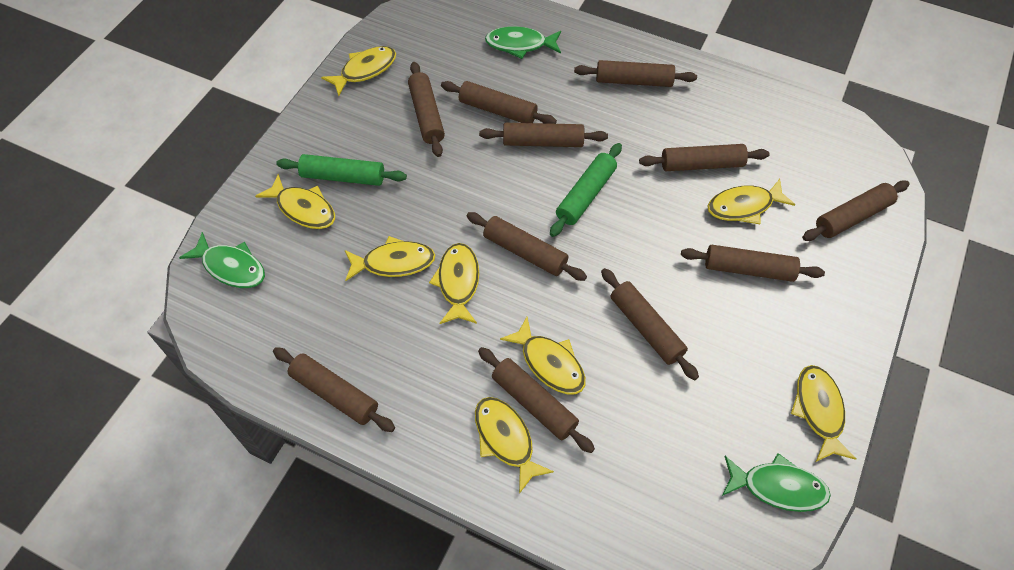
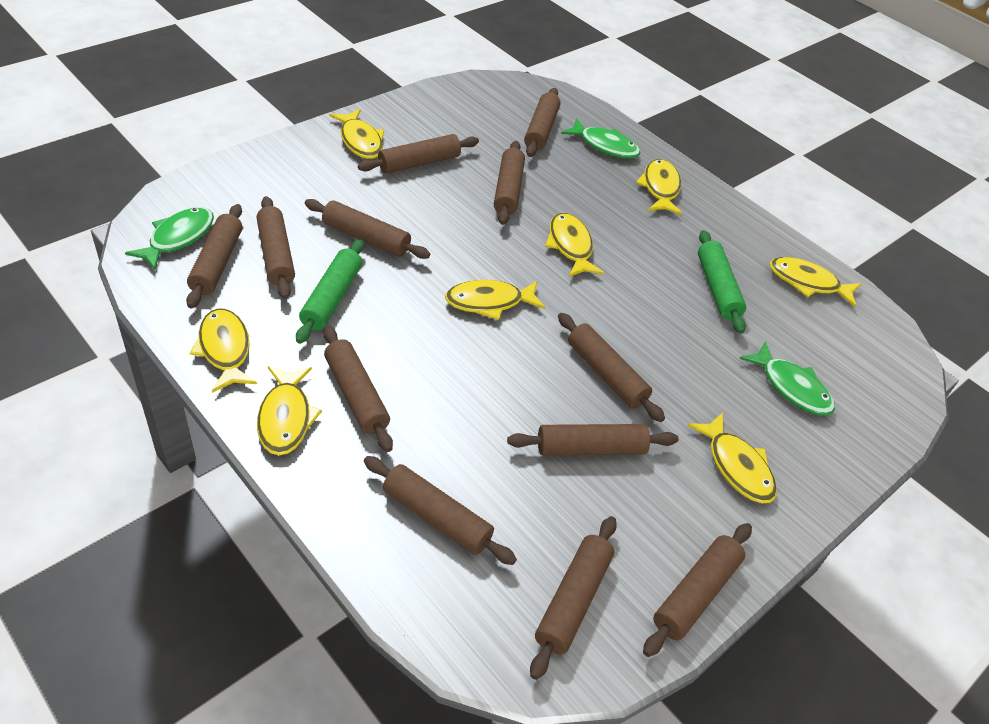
brown rolling pin: [273,347,395,432] [408,62,445,157] [441,81,557,124] [466,212,587,281] [478,347,595,453] [479,123,608,147] [574,60,697,87] [601,268,699,380] [639,144,770,171] [681,245,825,282] [802,180,910,241] = 11 -> [186,204,243,308] [257,196,295,299] [305,199,430,259] [323,326,393,452] [358,134,479,174] [364,456,517,565] [494,141,525,225] [507,424,678,456] [524,88,560,157] [530,516,617,680] [558,313,665,422] [643,523,752,657] = 12

